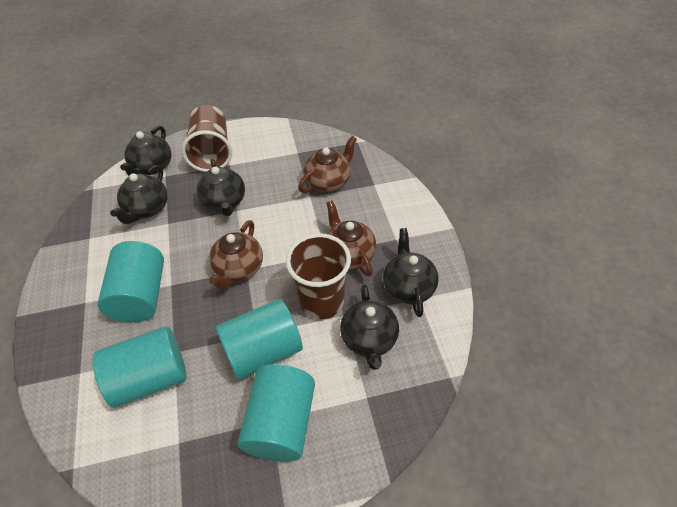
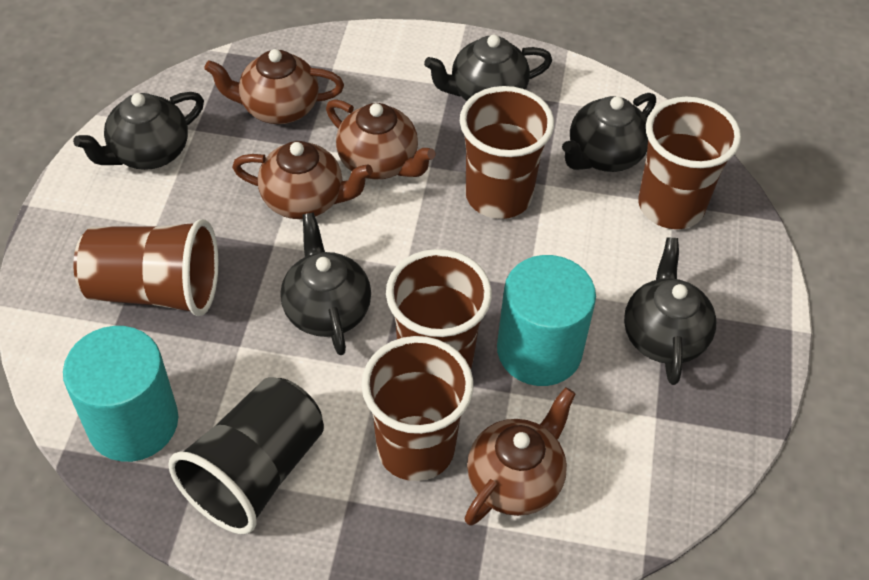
black cup: none = 0 -> [168,377,324,534] = 1
brown cup: [182,105,232,172] [286,233,351,319] = 2 -> [73,219,218,316] [361,336,474,481] [386,249,492,369] [460,86,554,219] [638,97,741,229] = 5
brown teapot: [209,220,263,290] [298,136,357,193] [327,201,376,277] = 3 -> [204,49,344,124] [232,141,373,219] [326,99,436,180] [464,387,576,526] = 4
turquoise cylinder: [93,326,186,408] [97,241,164,322] [216,299,303,380] [238,364,315,462] = 4 -> [63,326,178,462] [497,255,596,386] = 2

